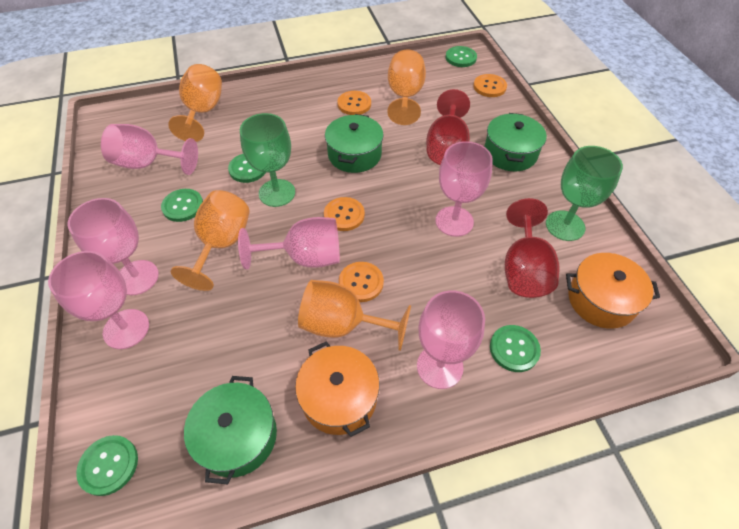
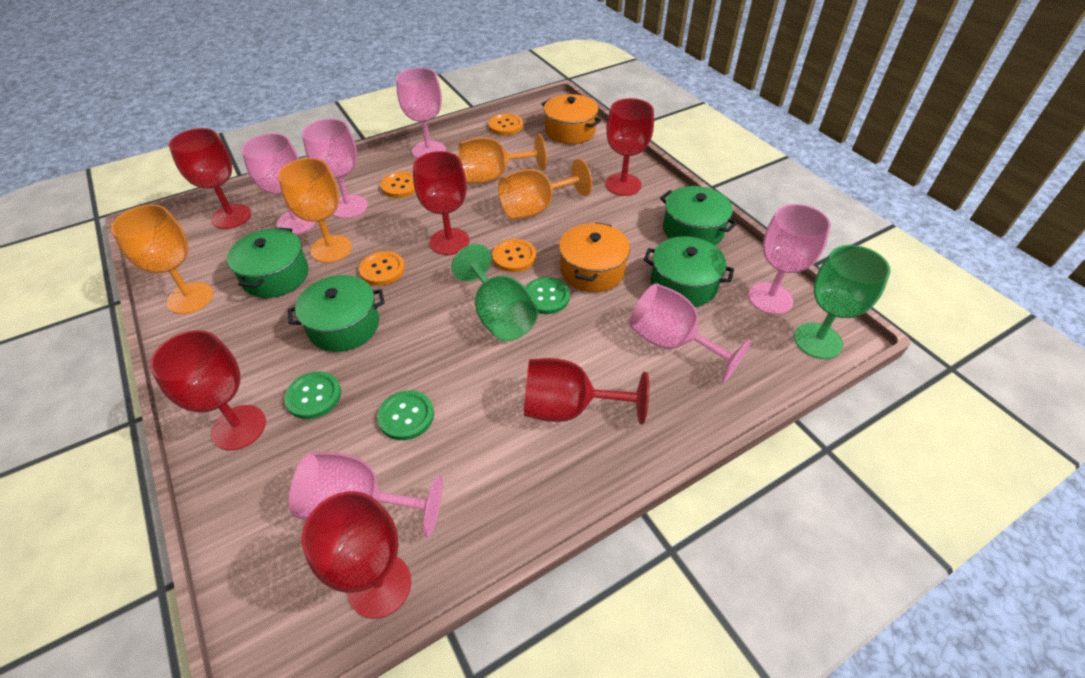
green button: [76,435,138,496] [161,189,203,222] [228,154,266,183] [446,46,477,67] [490,325,541,372] = 5 -> [284,371,341,419] [377,390,434,440] [525,277,570,314] = 3
green pot: [184,376,277,484] [325,114,384,173] [484,113,547,172] = 3 -> [227,227,309,298] [288,275,385,352] [644,236,734,307] [660,186,737,245] = 4
red goblet: [426,89,470,165] [505,198,560,298] = 2 -> [150,330,266,450] [169,128,251,229] [302,491,411,619] [413,151,469,255] [524,358,649,424] [605,98,654,196] = 6

